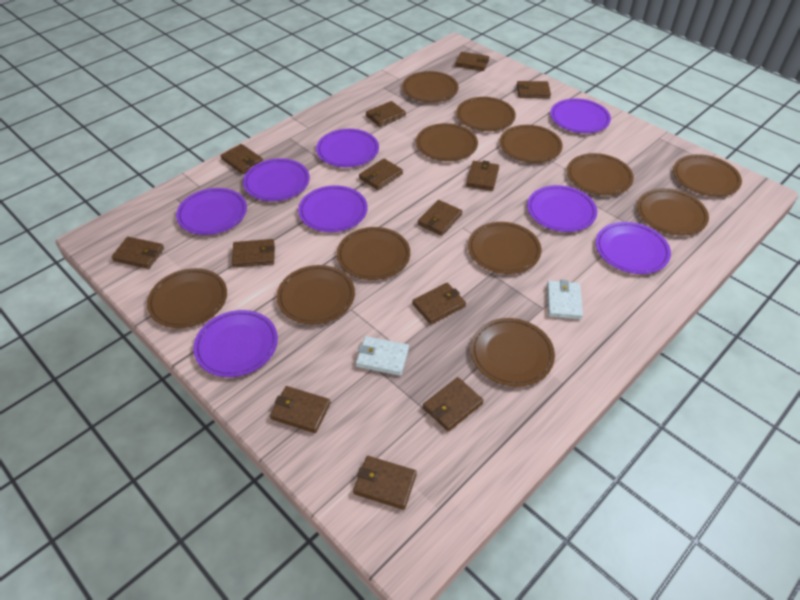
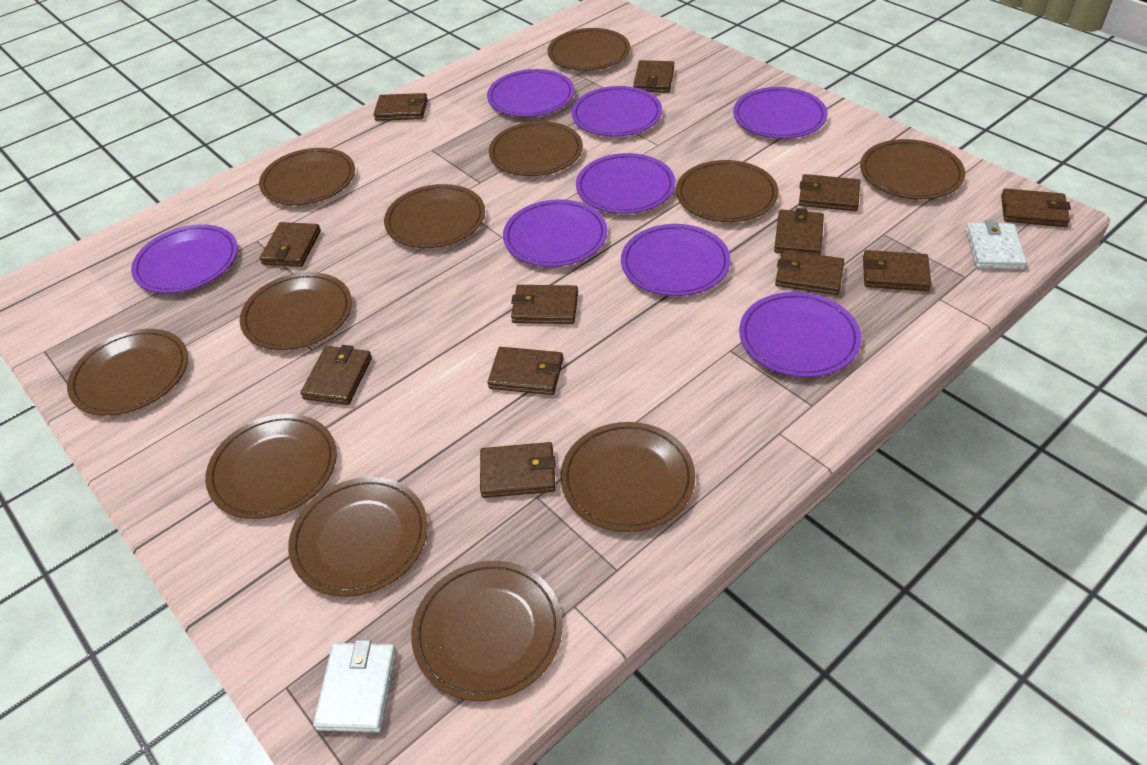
brown wallet: [111,237,164,269] [220,144,263,174] [232,239,275,267] [270,386,331,433] [353,456,417,510] [359,158,403,190] [366,101,406,127] [412,283,466,324] [418,200,462,236] [423,377,484,432] [455,52,489,71] [466,160,499,191] [517,81,551,98] = 13 -> [260,222,321,267] [300,345,372,405] [373,93,428,121] [480,442,556,498] [488,347,563,395] [511,285,578,324] [633,60,674,93] [774,208,824,255] [775,250,844,295] [799,174,860,211] [863,250,932,291] [1001,188,1071,227] = 12

